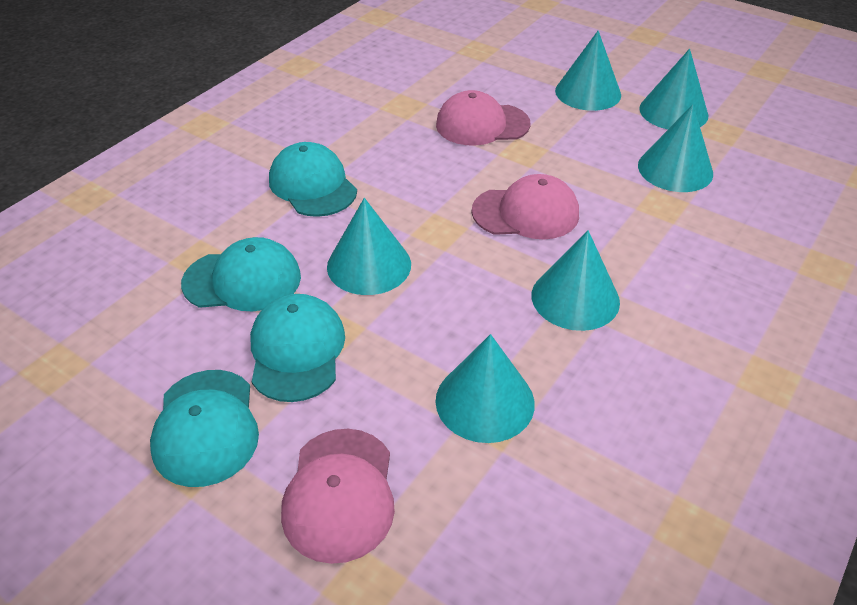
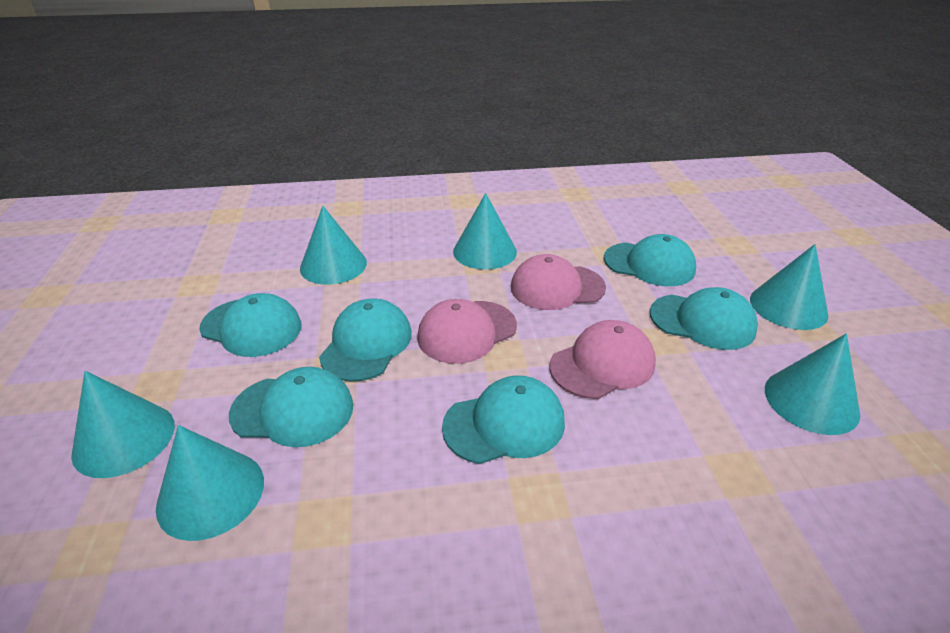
turquoise cap: [150,370,259,487] [181,237,301,311] [250,294,345,402] [269,142,357,217] = 4 -> [199,293,301,357] [229,367,354,447] [319,298,412,382] [442,375,565,464] [604,234,696,286] [650,287,758,350] = 6

